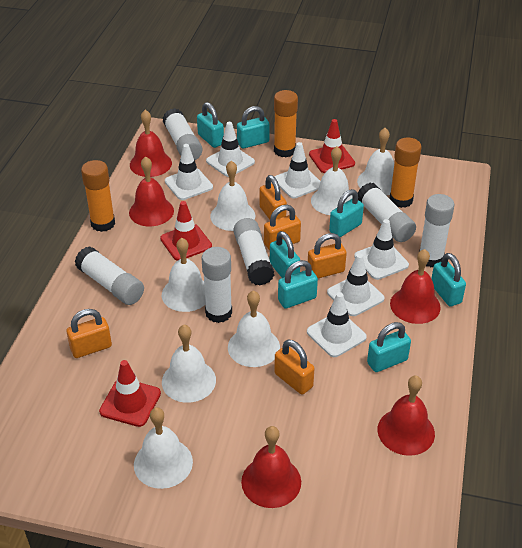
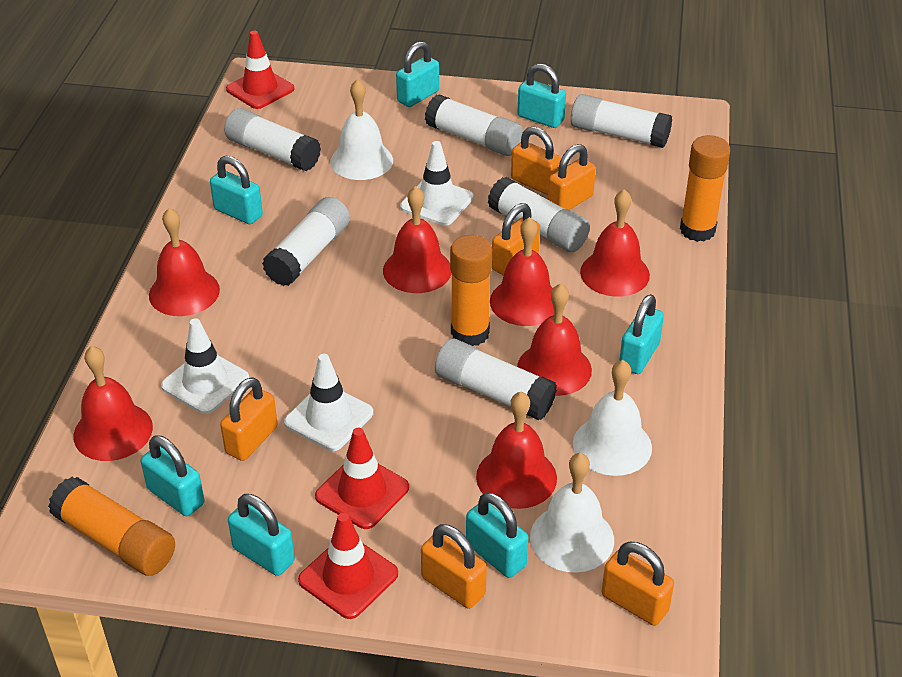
orange padlock: [66,309,112,358] [259,175,287,219] [264,205,301,250] [274,340,315,394] [308,233,347,278] = 5 -> [220,377,278,461] [421,524,487,609] [492,203,540,276] [511,127,561,195] [548,144,596,210] [602,542,674,626] = 6
red bell: [129,156,174,226] [130,110,172,177] [241,426,301,508] [377,376,435,456] [390,249,441,324] = 5 -> [74,346,153,461] [149,208,220,316] [383,186,452,293] [476,392,557,509] [490,217,554,326] [517,283,592,396] [580,189,650,297] = 7
white bell: [134,407,193,489] [162,238,205,312] [162,325,216,403] [210,161,255,231] [228,290,280,367] [311,146,353,215] [357,128,394,196] = 7 -> [330,79,393,180] [530,453,614,573] [573,360,652,476] = 3
white traffic cone: [165,144,213,200] [206,122,255,177] [275,142,321,198] [307,292,367,357] [327,254,384,316] [354,219,409,280] = 6 -> [161,318,249,414] [284,354,373,451] [400,141,474,226] = 3

